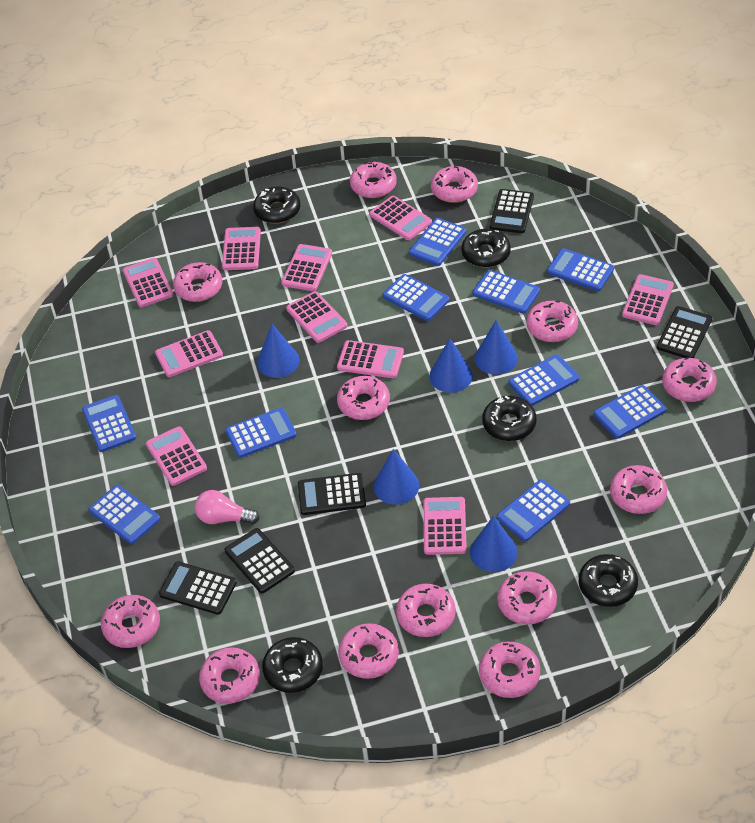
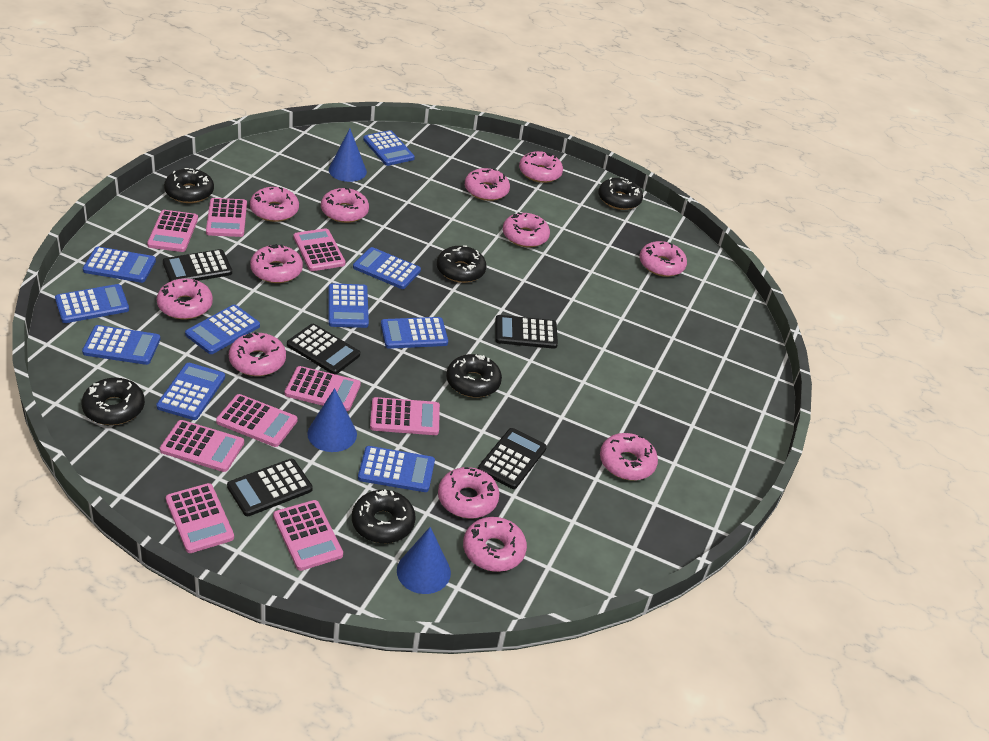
black donut: [253,187,300,224] [262,637,323,693] [462,229,511,267] [482,396,537,441] [579,554,638,607] = 5 -> [82,378,145,425] [164,168,214,203] [352,489,416,543] [437,245,487,283] [446,354,502,398] [598,177,643,210] = 6
blue cone: [257,324,300,378] [374,449,419,505] [429,338,473,393] [470,516,518,572] [475,320,518,375] = 5 -> [307,388,357,452] [329,128,367,182] [397,527,451,594] = 3
pink calculator: [123,258,173,307] [146,426,207,486] [155,330,223,377] [222,227,261,270] [282,244,332,291] [286,291,347,343] [337,340,404,378] [370,196,432,240] [423,497,467,555] [622,274,674,325] = 10 -> [147,210,198,252] [160,420,244,472] [166,483,234,553] [206,198,247,237] [216,394,297,447] [273,500,343,571] [285,366,361,411] [294,228,345,271] [370,397,440,435] = 9
pink donut: [101,595,160,648] [173,262,222,302] [199,647,260,704] [337,376,390,420] [338,623,399,679] [350,162,397,198] [396,584,456,637] [431,166,478,203] [479,642,540,698] [497,571,557,625] [526,301,578,342] [610,465,667,514] [662,357,717,402] = 13 -> [157,279,213,319] [229,332,286,376] [250,187,299,222] [250,244,303,283] [321,188,369,223] [438,467,499,519] [463,517,527,572] [465,168,510,201] [503,212,550,247] [519,151,563,183] [600,433,658,481] [639,241,687,277] = 12
pink light bulb: [195,490,260,524] = 1 -> none = 0

